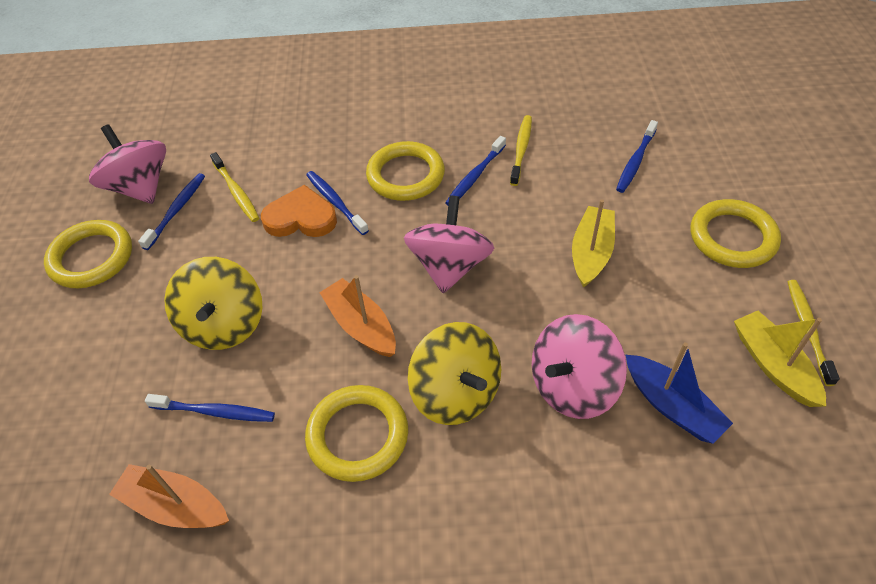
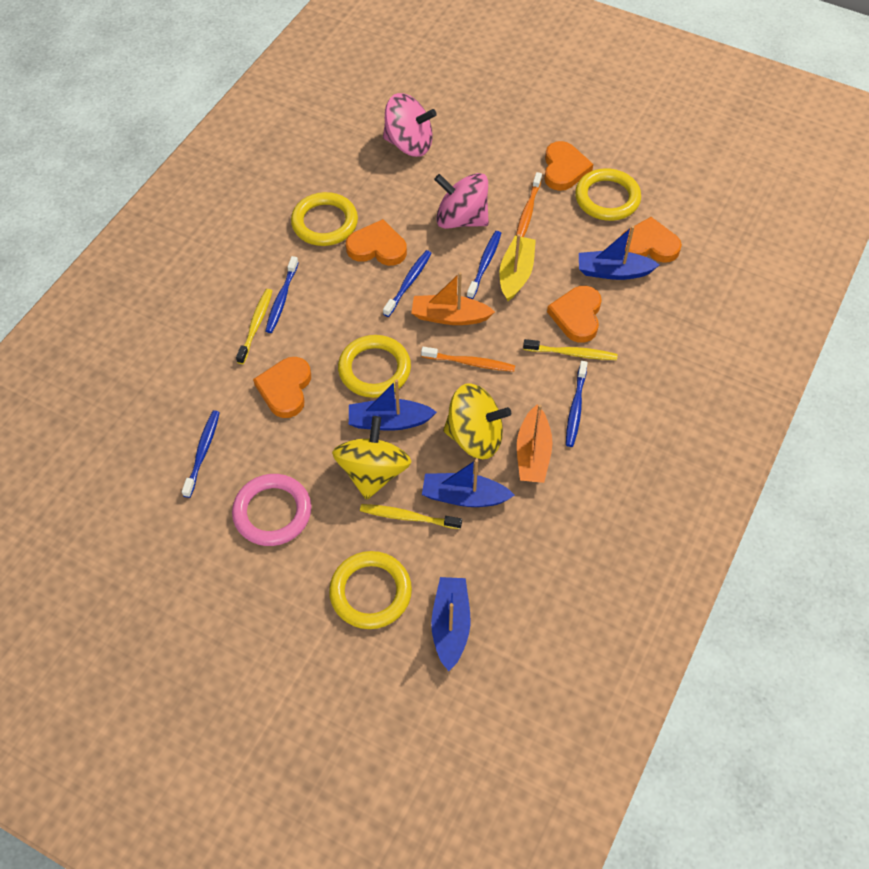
blue boat: [626,342,733,444] = 1 -> [349,379,437,431] [422,459,515,507] [431,577,470,671] [579,226,659,280] = 4
orange heart: [261,185,337,237] = 1 -> [253,357,311,418] [346,219,407,266] [544,141,593,191] [547,286,602,343] [621,217,682,263] = 5
orange toothbrush: none = 0 -> [421,347,515,372] [516,172,542,237] = 2
pink ring: none = 0 -> [232,474,311,546] = 1
pink spinning top: [89,124,166,204] [404,195,494,293] [532,314,627,419] = 3 -> [383,93,437,157] [434,173,489,229] = 2
yellow boat: [572,199,615,288] [734,311,826,407] = 2 -> [500,234,536,301] = 1

